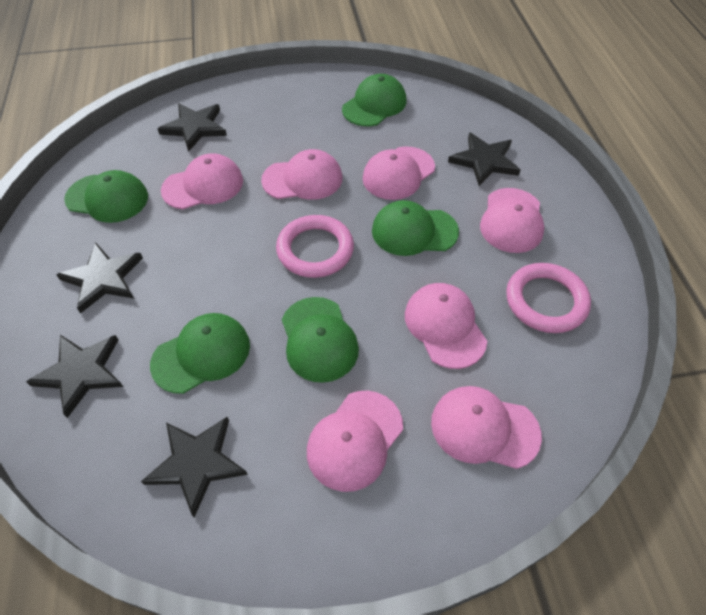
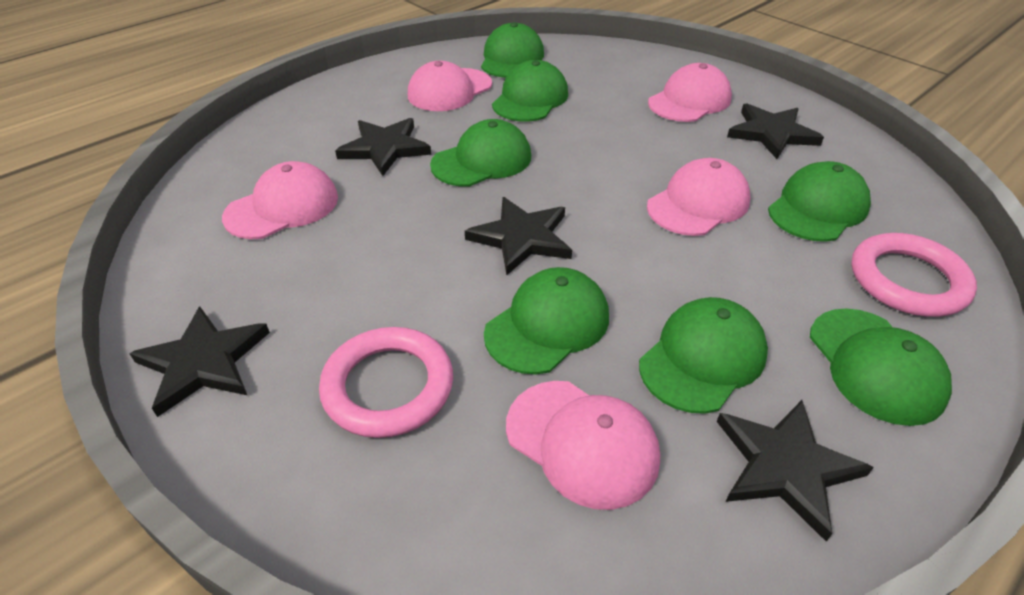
green cap: [64,170,148,223] [150,313,250,394] [282,297,359,383] [342,74,406,126] [372,200,459,256] = 5 -> [430,119,531,187] [481,22,544,78] [484,267,609,374] [492,60,568,122] [639,297,768,414] [768,161,871,242] [810,308,952,426] = 7
pink cap: [161,153,243,209] [261,149,342,200] [307,391,403,492] [363,146,435,200] [405,283,487,369] [431,386,542,469] [480,188,544,253] = 7 -> [222,161,338,239] [408,61,492,111] [506,381,660,510] [647,158,751,236] [648,63,732,122] = 5

